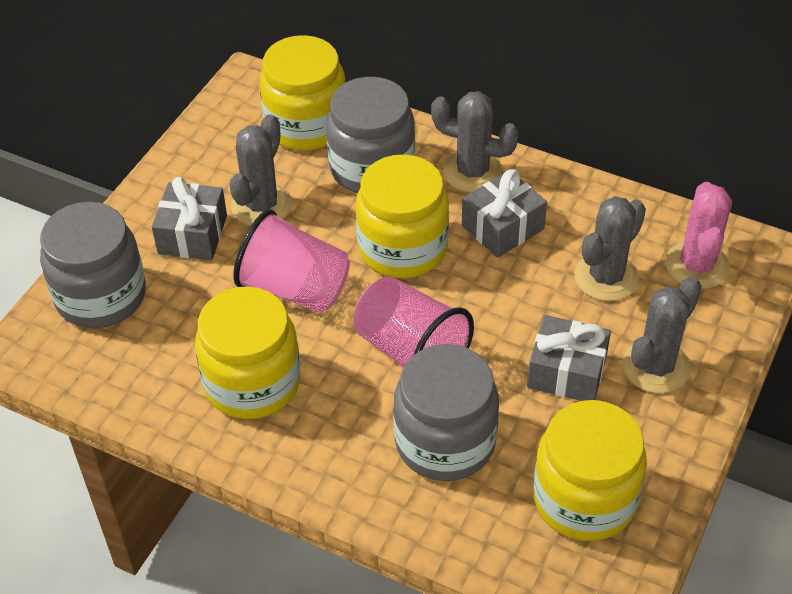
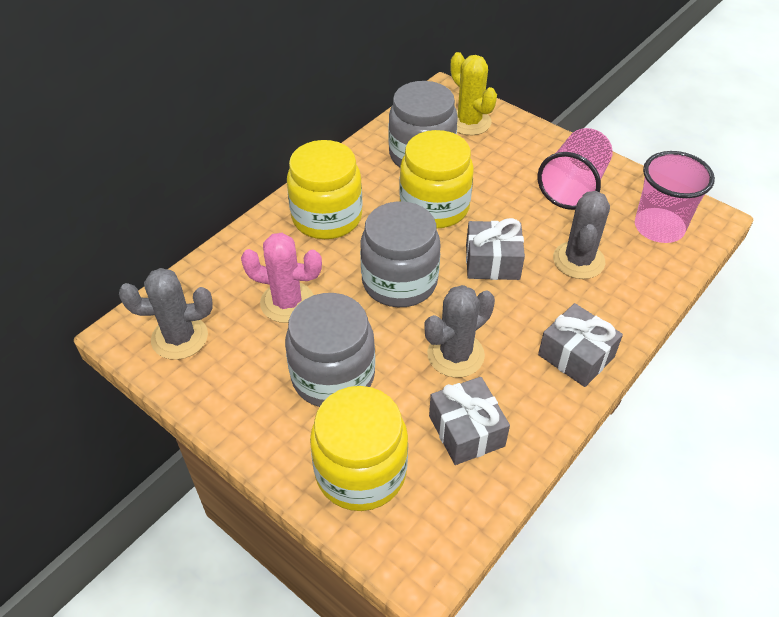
grey cactus: [229,114,292,226] [431,91,519,192] [574,196,646,301] [622,276,702,393] = 4 -> [119,268,213,360] [424,285,495,378] [553,191,610,279] = 3
yellow cactus: none = 0 -> [451,52,497,135] = 1
yellow jar: [195,286,300,419] [259,35,345,151] [356,154,449,278] [533,400,647,541] = 4 -> [287,140,363,239] [310,386,408,511] [399,130,474,228] = 3

